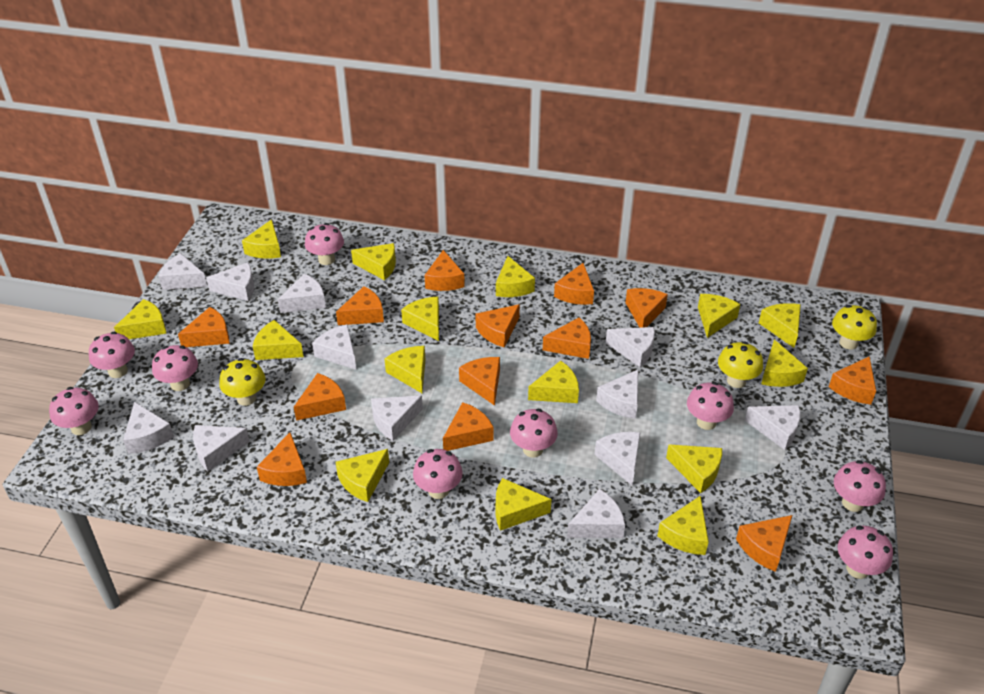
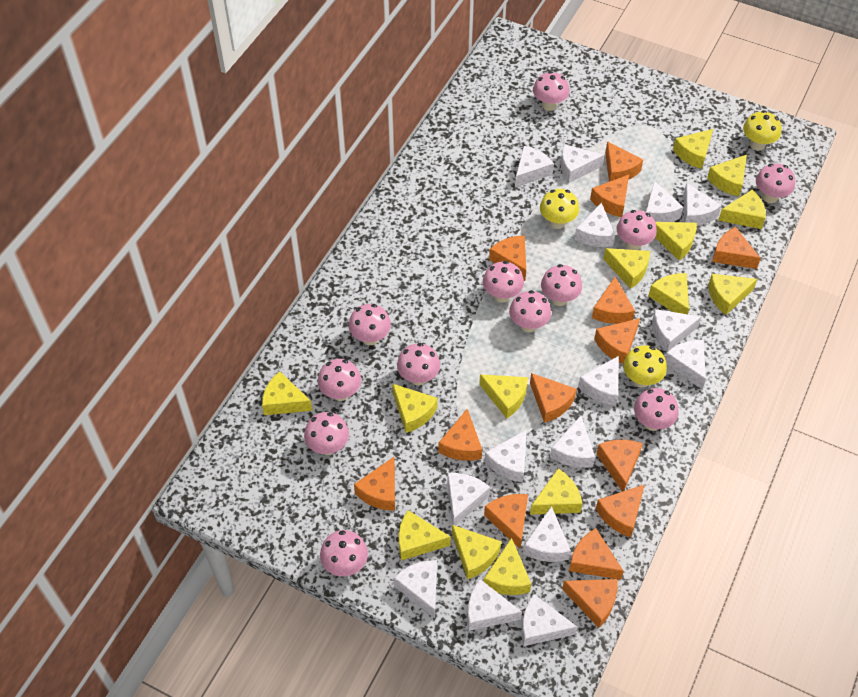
orange cheese: [178,307,230,347] [257,432,307,486] [294,373,346,421] [336,286,384,325] [425,250,465,291] [443,402,493,451] [459,357,500,406] [476,304,520,348] [543,317,591,359] [554,263,594,305] [625,288,668,328] [736,515,792,572] [829,356,876,405] = 13 -> [354,457,395,511] [438,409,482,461] [484,494,528,549] [489,235,526,281] [530,373,577,423] [562,579,618,628] [569,528,624,580] [590,175,629,217] [592,277,635,324] [594,318,640,364] [596,440,643,492] [596,485,644,537] [605,141,643,182] [712,227,761,269] = 14
pink mushroom: [49,387,99,435] [89,332,135,378] [152,345,198,391] [305,223,344,265] [413,449,463,499] [510,409,558,457] [687,382,734,430] [834,460,886,512] [838,526,893,579] = 9 -> [304,412,349,455] [318,359,361,401] [320,530,368,576] [349,304,391,345] [397,343,440,385] [483,261,524,303] [509,290,551,332] [533,71,570,111] [541,264,582,306] [616,210,657,250] [634,388,679,431] [756,163,795,203] = 12
white cheese: [123,402,174,454] [159,253,207,290] [193,425,250,471] [206,262,254,301] [278,274,326,313] [312,324,356,370] [371,395,423,441] [567,489,625,538] [595,432,640,486] [596,370,638,419] [606,327,655,367] [745,405,800,450] = 12 -> [394,560,437,618] [447,473,490,526] [467,579,522,631] [484,430,527,482] [515,146,554,187] [522,594,577,646] [523,506,571,562] [550,416,595,468] [561,144,604,183] [574,203,615,247] [578,356,619,406] [646,181,683,222] [652,309,701,352] [665,340,706,389] [684,183,722,226] = 15
yellow cheese: [114,299,167,339] [242,219,281,259] [253,320,304,360] [335,449,389,502] [351,243,396,280] [385,346,425,393] [401,297,439,341] [496,256,535,297] [496,478,552,531] [528,361,579,403] [657,496,709,555] [666,445,722,493] [698,294,740,338] [759,303,801,348] [761,339,808,387] = 15 -> [262,371,312,415] [392,383,438,433] [399,510,451,561] [452,525,501,579] [479,374,528,419] [484,538,531,595] [530,468,583,515] [603,248,650,289] [648,273,689,314] [655,222,697,260] [673,129,713,169] [707,155,747,197] [708,274,757,315] [718,190,766,229] = 14

